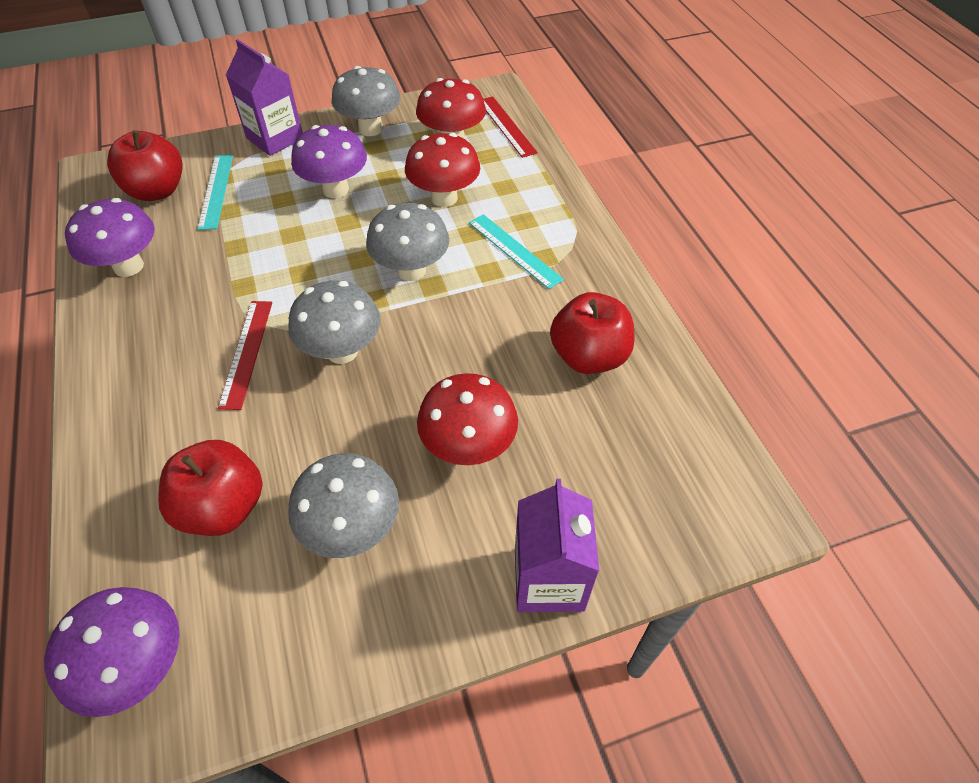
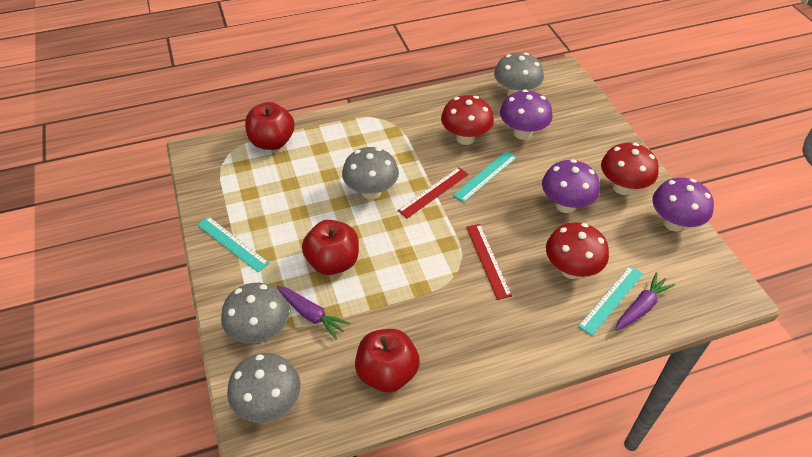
purple carrot: none = 0 -> [277,286,350,339] [615,272,675,331] = 2
purple carton: [226,39,303,156] [515,479,599,612] = 2 -> none = 0
turquoise ruler: [197,155,233,230] [469,214,564,289] = 2 -> [197,216,270,272] [453,151,517,202] [578,266,643,335] = 3

